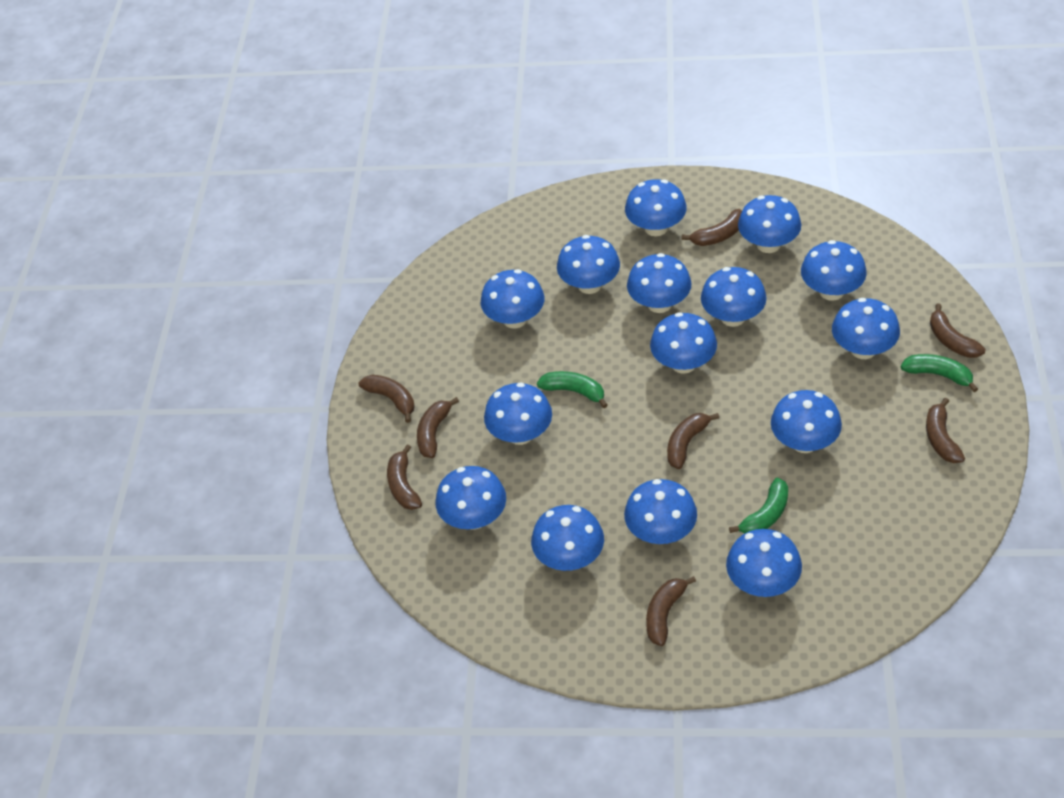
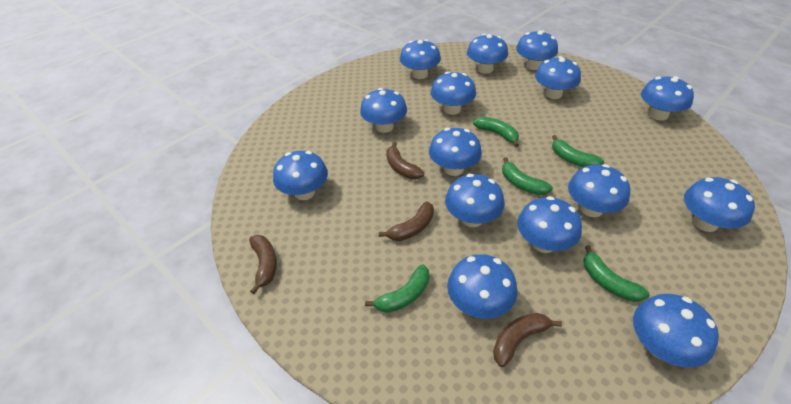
brown banana: [358,375,415,423] [387,444,422,510] [417,397,459,458] [646,576,696,646] [667,413,719,469] [682,209,742,246] [926,397,965,463] [930,303,985,358] = 8 -> [249,235,277,294] [379,201,434,241] [386,142,424,179] [493,313,562,367] = 4
green banana: [537,371,608,408] [729,477,788,534] [901,354,978,392] = 3 -> [365,264,429,313] [473,117,519,147] [502,157,553,195] [552,135,604,167] [584,245,649,302] = 5

